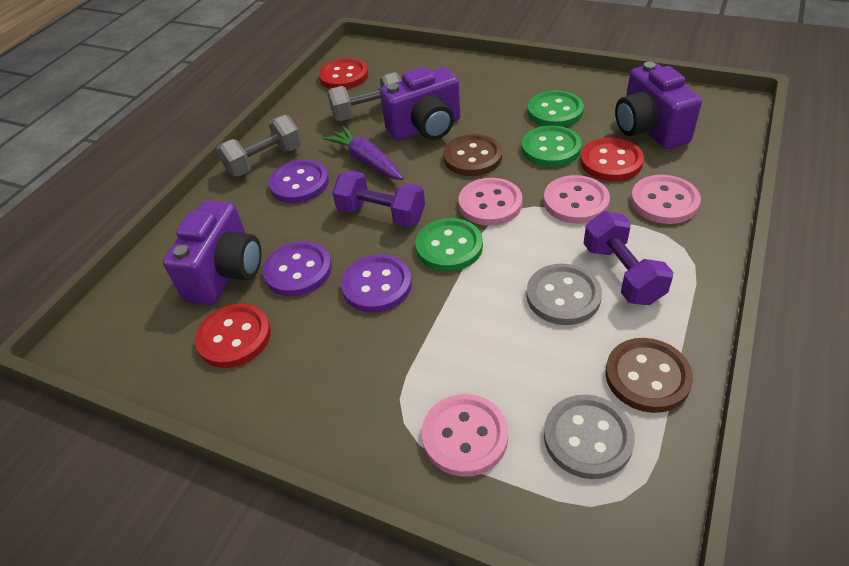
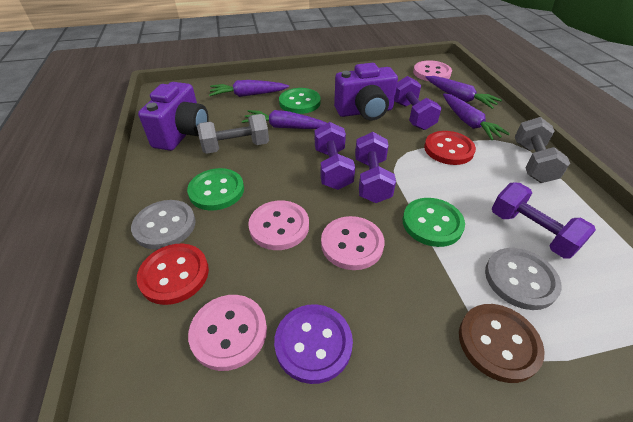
brown button: [443,134,502,176] [605,338,693,413] = 2 -> [459,304,545,383] = 1
purple button: [263,241,332,296] [269,160,329,203] [341,255,412,313] = 3 -> [274,304,353,384] = 1
purple camera: [163,200,261,305] [380,67,460,141] [615,62,702,149] = 3 -> [138,82,209,151] [334,63,398,120] = 2
purple carrot: [323,126,403,180] = 1 -> [209,80,289,97] [242,110,327,129] [425,76,502,109] [443,93,510,140] = 4
purple dumbbell: [332,171,425,227] [583,211,673,305] = 2 -> [315,122,355,190] [355,132,396,203] [394,76,442,130] [492,183,596,259] = 4
red button: [195,304,271,368] [319,58,368,89] [580,138,644,181] = 3 -> [137,244,209,305] [424,131,476,165] = 2

